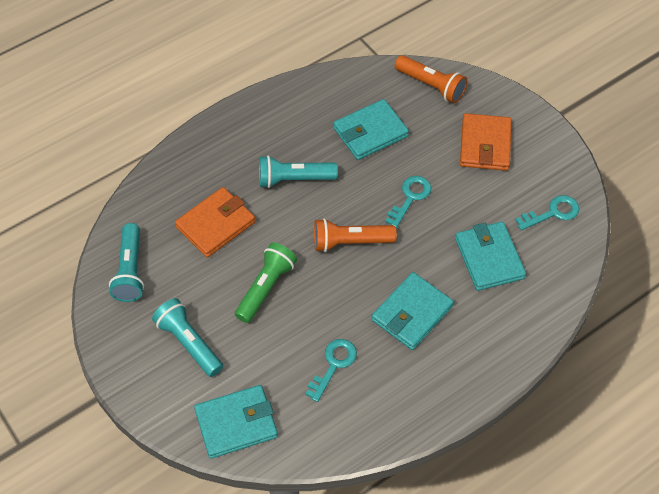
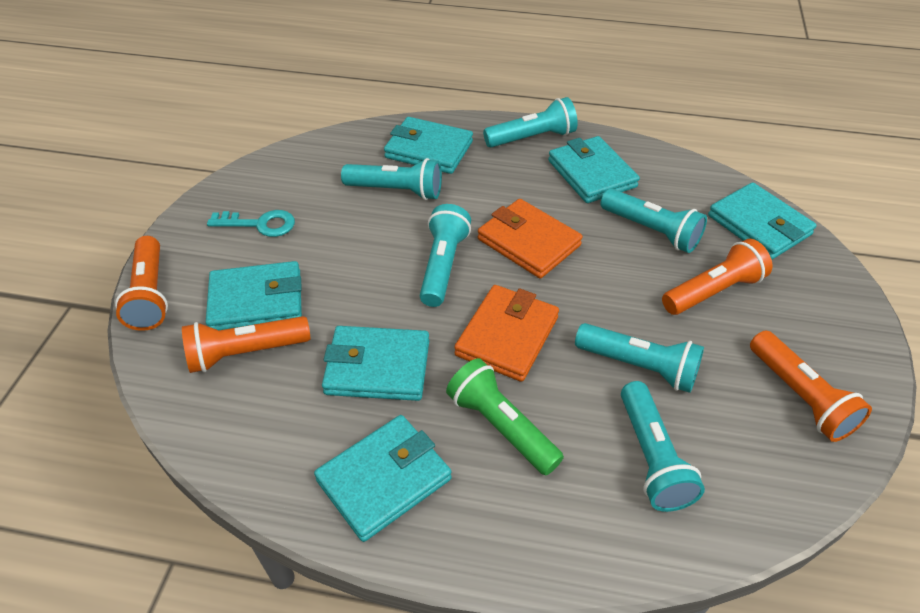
orange flashlight: [314,218,397,252] [395,55,467,103] = 2 -> [115,236,168,331] [182,316,311,373] [662,239,772,315] [750,330,872,442] = 4
turquoise flashlight: [109,223,144,302] [152,298,223,377] [259,155,338,188] = 3 -> [341,158,442,200] [420,204,471,307] [483,97,578,148] [575,323,704,393] [600,189,707,253] [621,381,705,512] = 6
turquoise key: [305,339,357,402] [385,176,431,228] [515,195,579,230] = 3 -> [207,210,295,237] = 1
turquoise wallet: [194,385,278,459] [334,99,409,160] [372,272,454,350] [455,222,526,291] = 4 -> [206,261,302,330] [314,415,452,542] [322,326,429,401] [384,117,473,174] [548,136,640,203] [708,182,817,260] = 6

